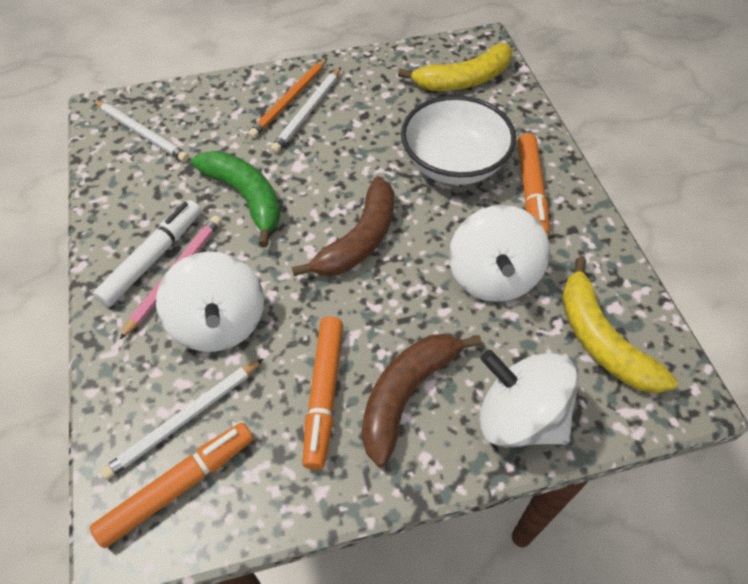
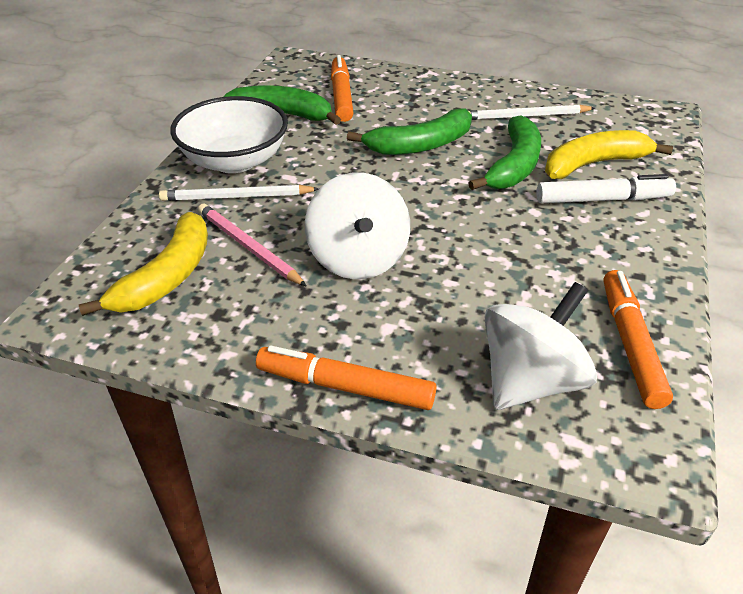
brown banana: [292,177,394,276] [362,334,482,467] = 2 -> none = 0
green banana: [191,151,280,247] = 1 -> [223,85,341,125] [347,108,472,155] [469,115,541,190] = 3
orange pencil: [248,58,327,138] = 1 -> none = 0
white pencil: [93,100,189,162] [100,358,264,480] [271,67,341,153] = 3 -> [159,185,319,201] [469,105,595,120] = 2
white spinning top: [156,252,264,352] [449,205,550,302] [479,350,579,448] = 3 -> [305,172,410,279] [484,282,597,410] = 2

